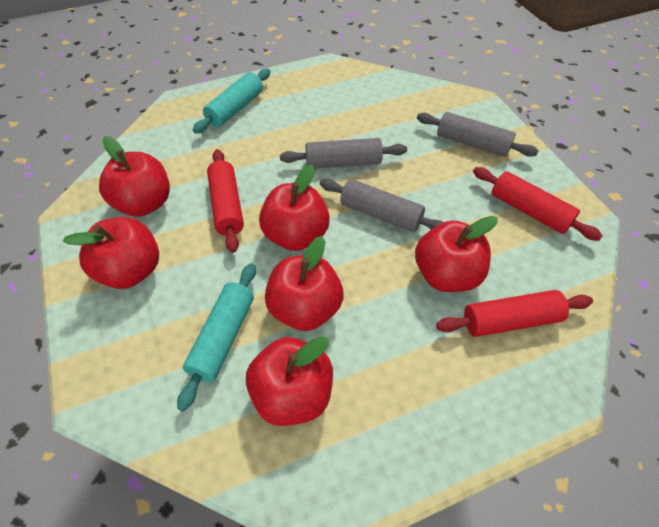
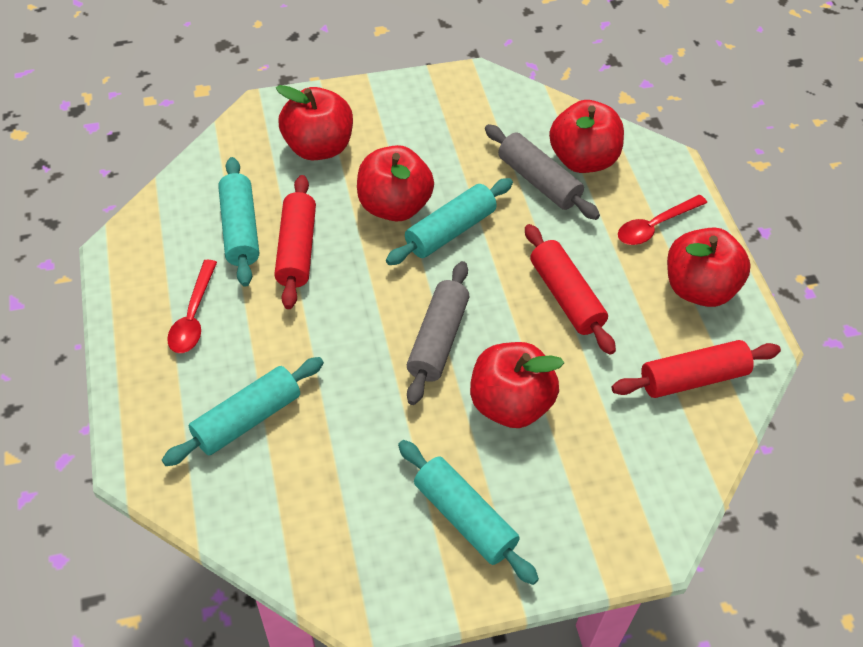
grey rolling pin: [280,138,407,168] [320,179,444,232] [417,112,538,157] = 3 -> [407,261,469,405] [485,124,600,220] = 2
red apple: [63,217,159,289] [99,136,170,217] [246,336,333,426] [259,165,330,251] [265,236,344,331] [415,216,498,292] = 6 -> [276,85,353,160] [357,145,434,222] [470,342,564,428] [549,100,624,173] [667,227,751,307] = 5
red spoon: none = 0 -> [167,260,217,353] [618,195,707,245] = 2
turquoise rolling pin: [177,263,256,411] [193,69,271,134] = 2 -> [162,357,324,466] [218,157,259,287] [386,178,513,265] [398,440,539,585] = 4

